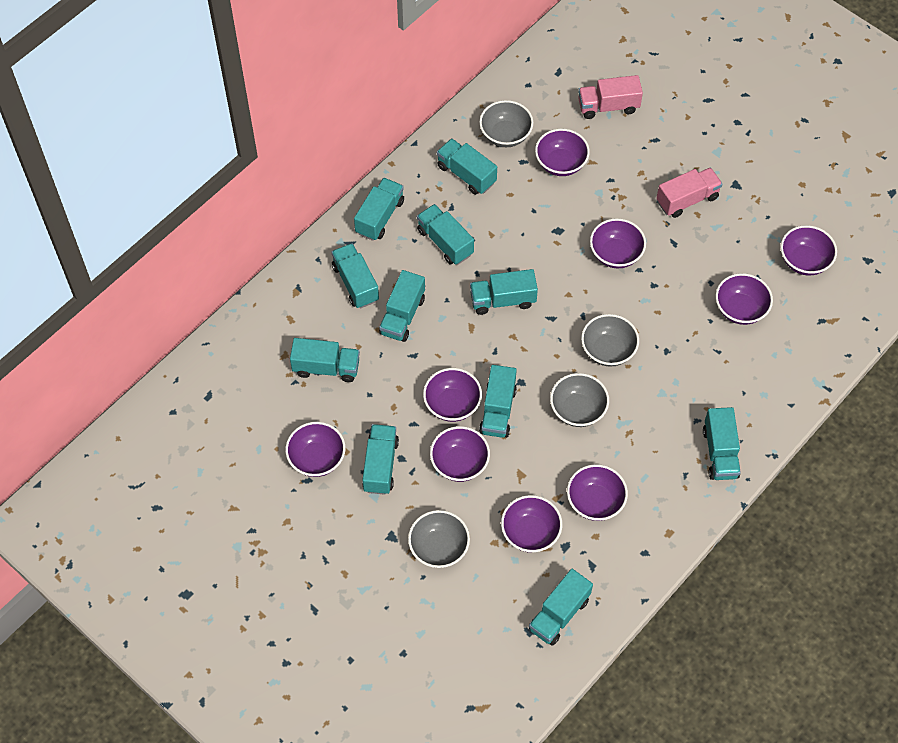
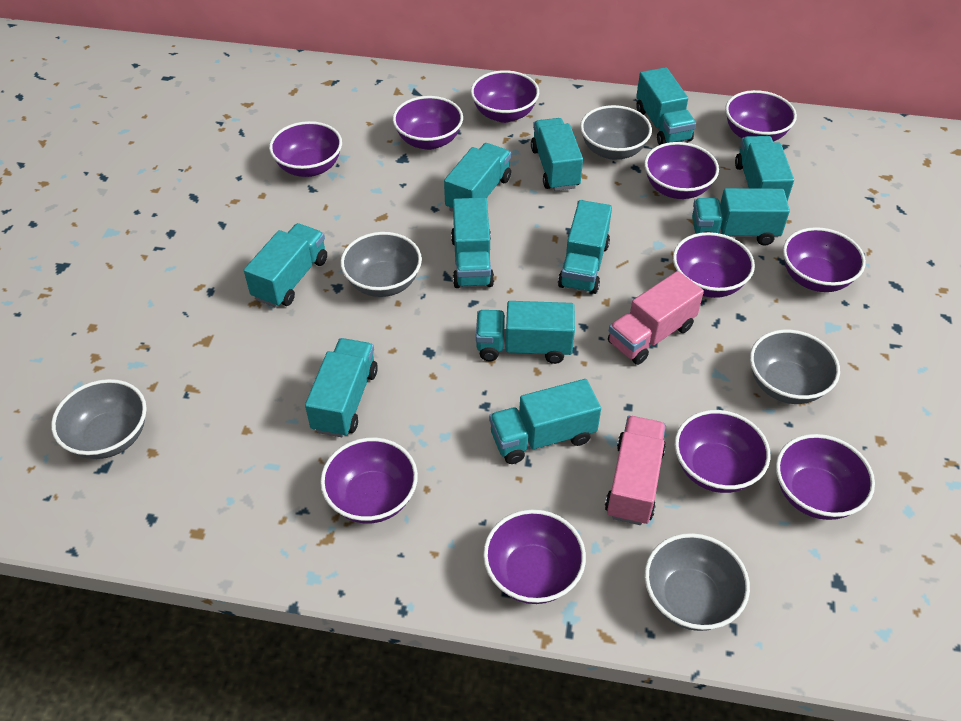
grey bowl: [408,510,470,568] [479,100,533,147] [550,373,609,427] [581,314,639,367] = 4 -> [51,379,147,459] [340,232,422,297] [580,105,652,160] [645,533,750,631] [750,330,840,404] = 5
purple bowl: [285,422,346,477] [423,368,482,422] [430,426,490,482] [501,495,562,553] [535,129,590,176] [567,464,628,521] [590,218,646,268] [715,273,773,325] [781,225,837,275] = 9 -> [269,121,342,177] [320,437,418,524] [393,96,463,150] [471,70,539,123] [483,509,586,604] [644,142,719,199] [673,232,755,298] [675,410,770,493] [725,90,797,141] [776,434,875,520] [783,227,866,292] = 11

